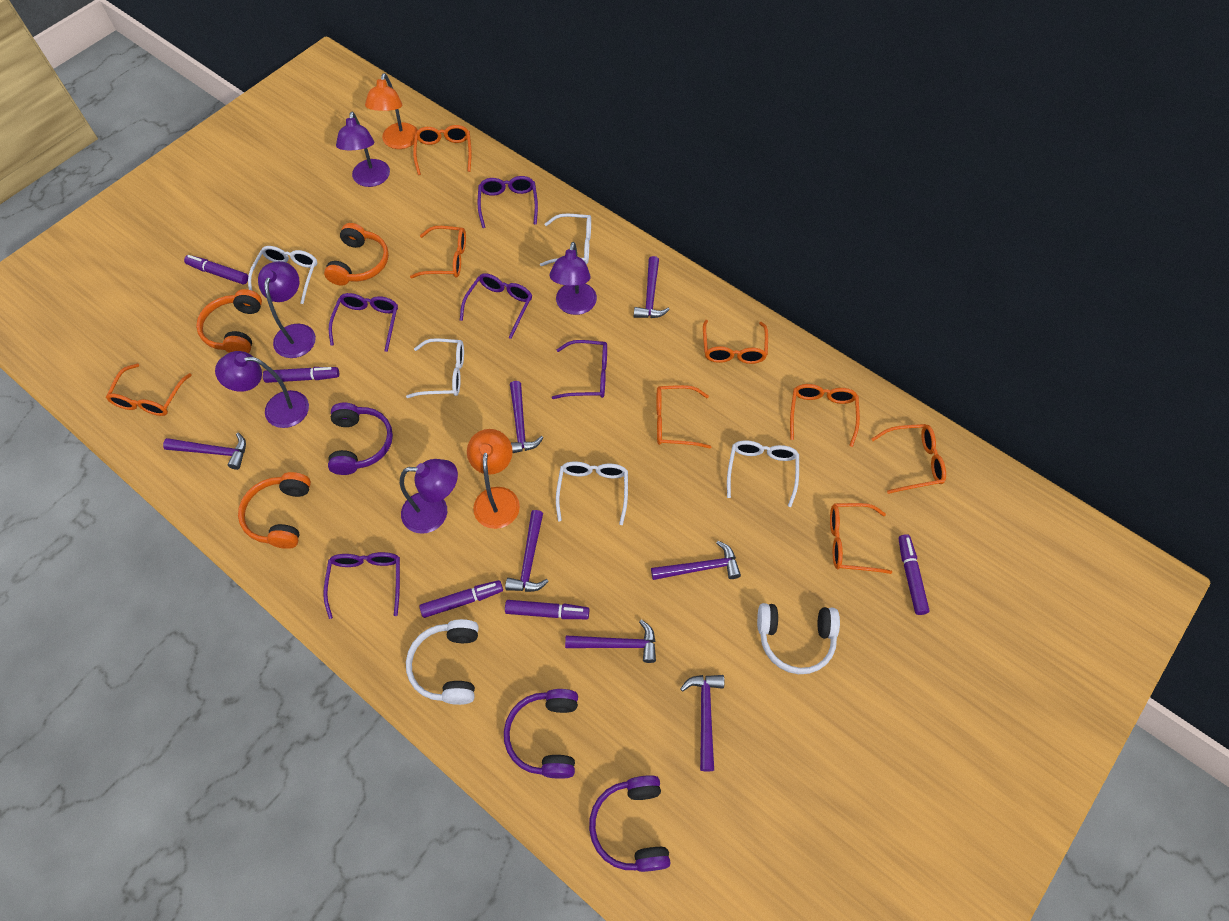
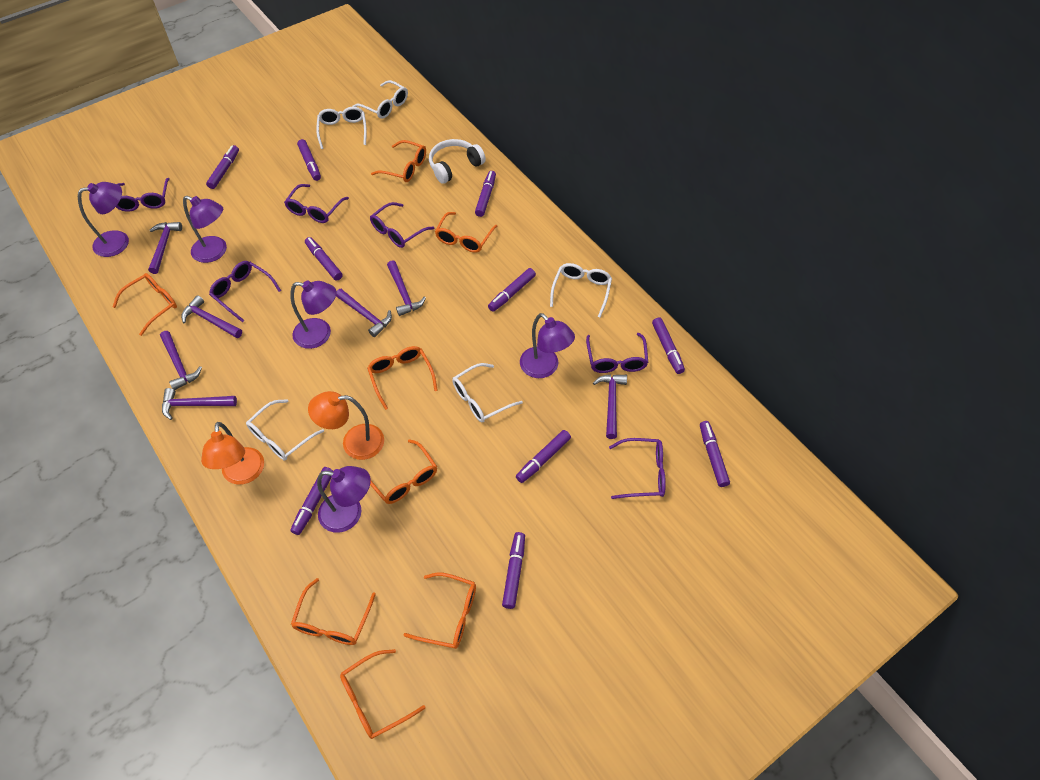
orange headphones: [196,289,262,353] [238,472,311,549] [324,223,389,286] = 3 -> none = 0
purple glasses: [323,552,400,619] [329,293,398,352] [460,273,532,339] [478,176,538,228] [552,340,607,399] = 5 -> [116,178,170,212] [209,261,281,322] [284,184,349,223] [370,202,434,248] [586,333,648,373] [609,438,666,499] = 6
purple headphones: [328,403,393,475] [504,689,578,779] [589,775,670,872] = 3 -> none = 0
purple marker: [184,255,248,285] [263,367,339,383] [420,580,503,618] [505,600,589,619] [899,534,930,615] = 5 -> [206,145,239,189] [290,467,333,535] [297,139,321,181] [305,237,343,281] [475,171,496,217] [488,268,536,312] [502,532,525,609] [516,430,571,483] [652,317,685,374] [700,421,730,487] = 10
white headphones: [406,619,479,705] [757,603,840,674] = 2 -> [429,139,486,184] = 1

